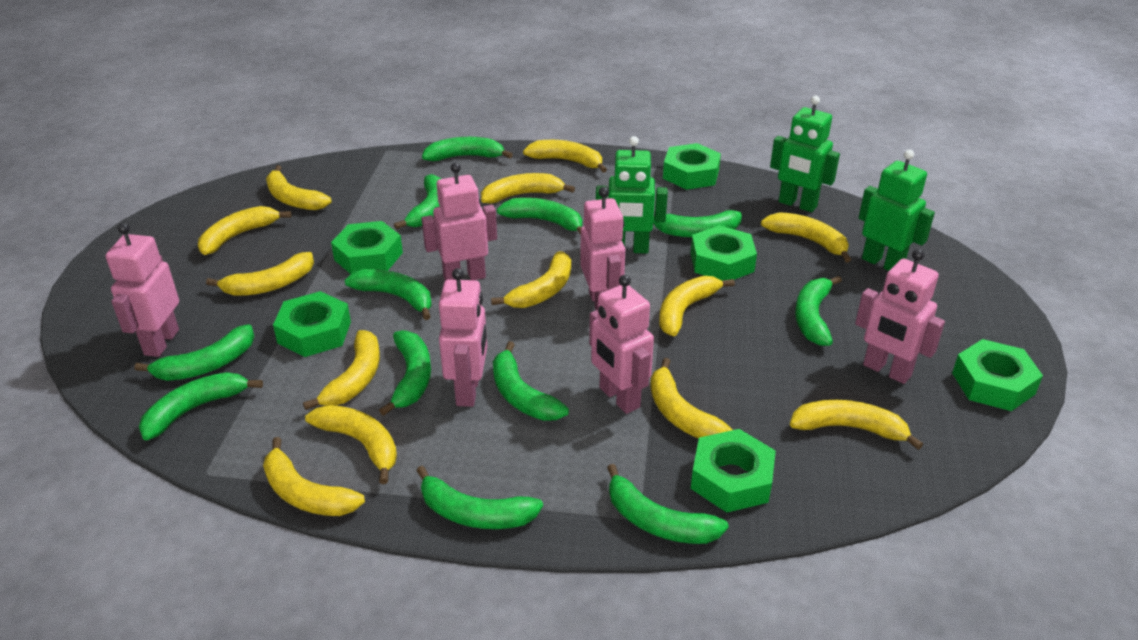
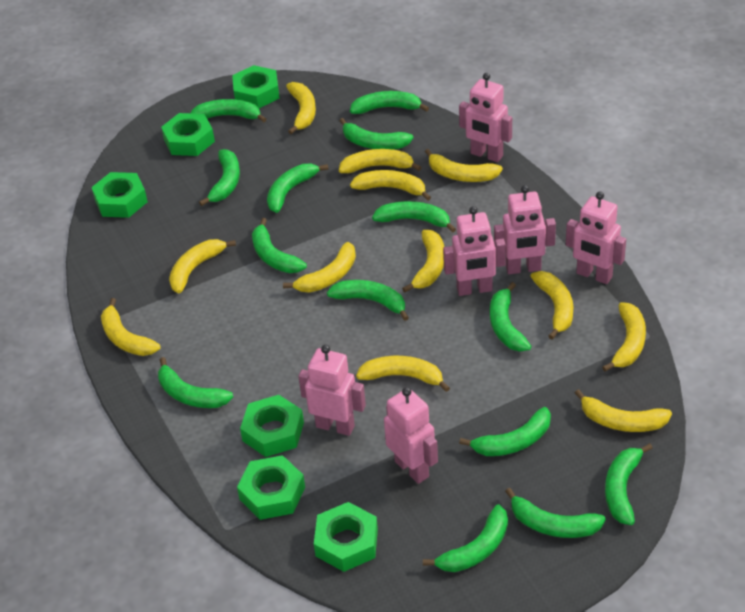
green banana: [134,324,254,381] [139,372,263,440] [345,269,432,320] [379,330,431,416] [394,174,442,230] [416,466,543,529] [422,137,513,161] [493,341,569,421] [497,198,582,235] [607,464,729,544] [653,210,742,238] [795,276,842,346] = 12 -> [158,357,233,408] [191,99,266,122] [199,149,240,206] [252,218,307,273] [267,164,328,213] [327,280,409,321] [340,118,413,149] [350,91,429,114] [372,201,456,232] [423,504,508,572] [459,407,551,456] [490,282,531,352] [505,488,606,538] [605,443,652,525] = 14
green robot: [596,136,668,254] [770,96,840,212] [859,150,935,271] = 3 -> none = 0
yellow banana: [198,206,292,255] [206,252,314,296] [263,437,365,516] [266,165,332,210] [303,330,380,410] [305,405,397,484] [481,173,575,204] [491,251,571,308] [523,140,607,173] [650,358,733,439] [659,276,735,336] [761,212,851,263] [790,400,923,450] = 13 -> [101,298,161,356] [169,239,236,293] [283,242,356,293] [286,82,316,134] [339,149,421,173] [350,170,431,201] [356,356,450,392] [402,230,444,292] [425,149,503,182] [530,271,573,340] [575,389,672,432] [602,302,646,371] = 12

